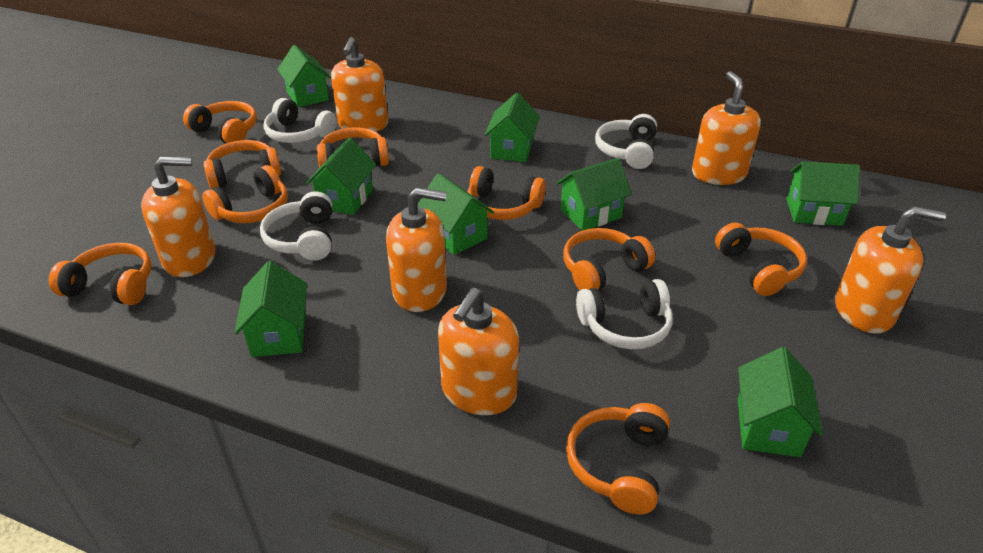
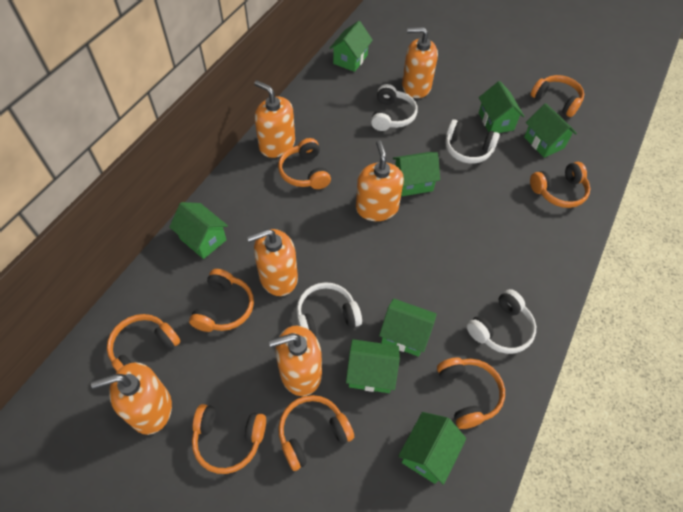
orange headphones: [49,243,152,305] [183,101,257,144] [202,165,288,223] [203,140,281,189] [317,127,389,168] [468,166,546,220] [563,228,655,291] [566,403,670,514] [715,222,807,296] = 9 -> [107,314,181,371] [189,269,254,332] [192,404,266,474] [278,138,331,189] [278,395,354,471] [437,358,505,429] [530,162,590,208] [531,75,584,117] = 8

